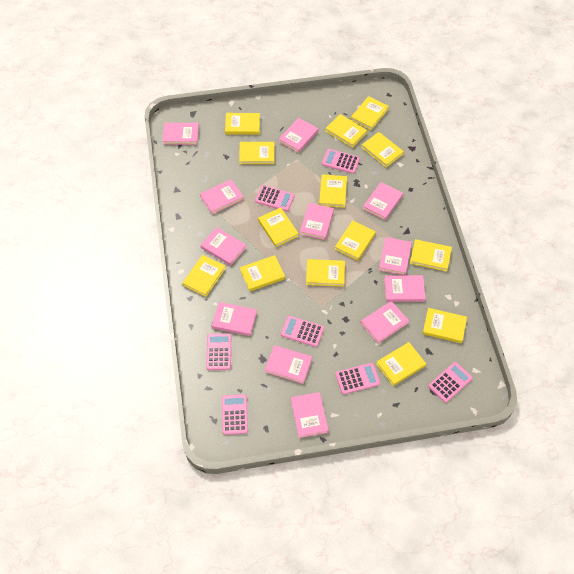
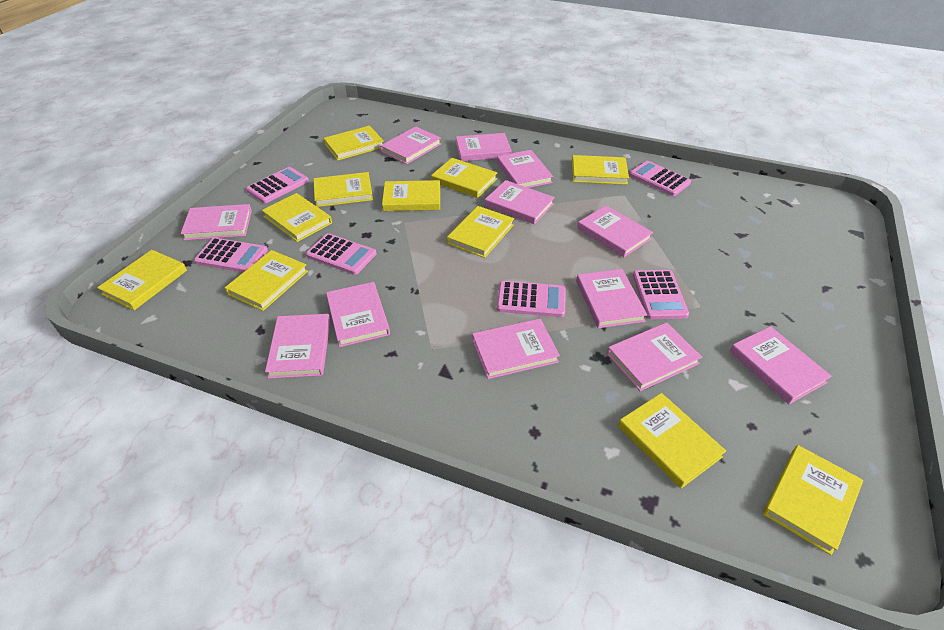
pink calculator: [206,333,231,370] [222,394,248,435] [255,185,295,211] [281,316,324,347] [322,149,360,174] [335,363,380,394] [428,362,473,403] = 7 -> [194,238,268,272] [246,167,309,203] [306,233,376,275] [497,281,566,317] [629,161,691,196] [633,270,689,319] = 6
yellow book: [182,255,226,297] [225,113,260,135] [239,142,275,164] [240,255,285,291] [258,208,299,247] [306,259,345,287] [319,174,347,208] [325,114,367,148] [335,220,376,261] [351,96,389,130] [361,132,404,167] [376,342,426,386] [410,239,452,272] [423,308,467,343] = 14 -> [97,250,187,310] [225,250,308,311] [262,193,332,242] [313,172,373,207] [323,126,384,161] [382,180,440,211] [431,158,497,198] [447,206,514,258] [572,155,629,185] [618,393,726,488] [763,445,863,555] = 11

